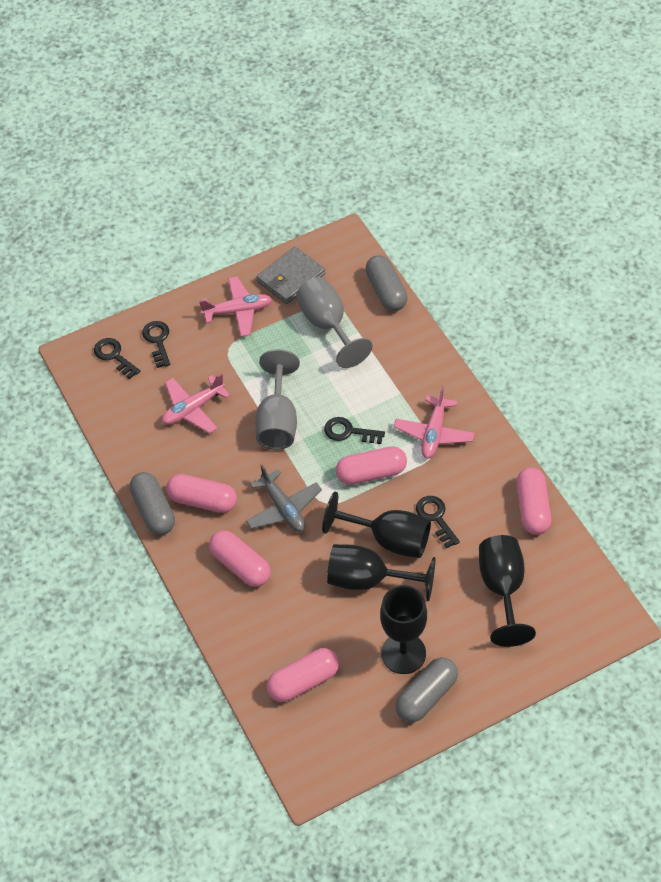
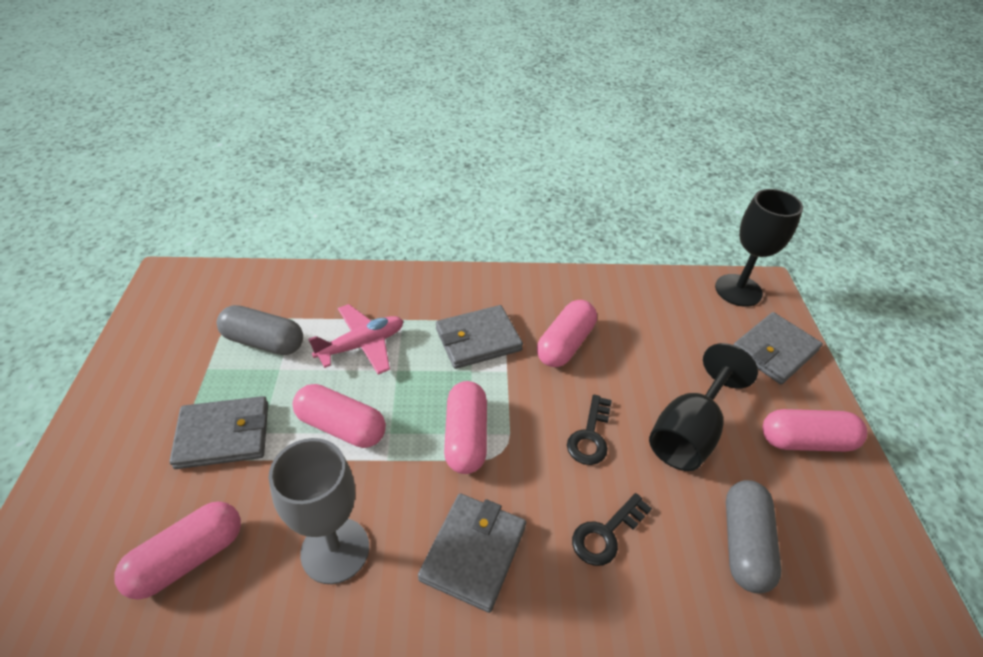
black goblet: [322,492,431,558] [327,544,436,601] [380,585,427,674] [479,535,536,647] = 4 -> [649,343,758,471] [715,189,803,307] = 2
black key: [94,338,140,379] [142,321,170,368] [324,417,385,444] [416,496,460,548] = 4 -> [567,395,612,465] [572,493,652,566] = 2
grey capsule: [129,472,175,535] [365,255,407,311] [396,657,458,722] = 3 -> [217,305,303,355] [726,480,781,594] = 2
grey goblet: [255,349,300,450] [296,277,373,368] = 2 -> [268,438,369,584] = 1
grey plane: [246,465,322,532] = 1 -> none = 0
grey wallet: [256,246,325,304] = 1 -> [169,396,268,469] [418,493,526,613] [436,305,523,369] [734,312,823,384] = 4
pink plane: [162,373,230,434] [199,277,272,337] [394,386,475,459] = 3 -> [308,304,403,375] = 1

